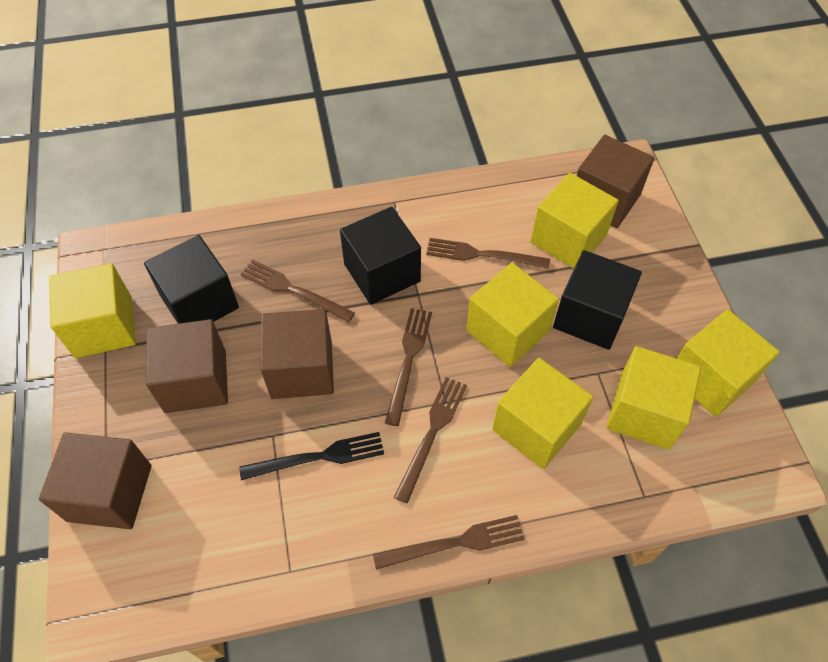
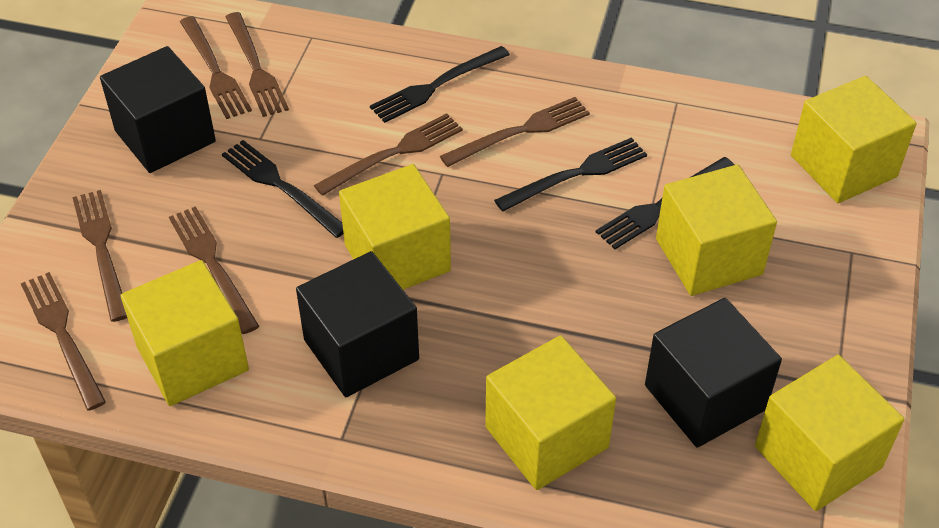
black fork: [239,432,384,480] = 1 -> [222,140,343,238] [370,46,510,123] [494,137,647,212] [596,157,735,249] = 4
brown cube: [39,432,152,529] [146,319,228,413] [260,309,334,399] [577,135,655,228] = 4 -> none = 0
brown fork: [240,259,355,323] [373,515,525,570] [385,308,432,426] [394,377,467,504] [426,238,550,269] = 5 -> [21,272,106,411] [72,190,127,322] [169,206,259,334] [180,16,252,119] [225,12,289,117] [314,113,463,196] [440,97,590,167] = 7

